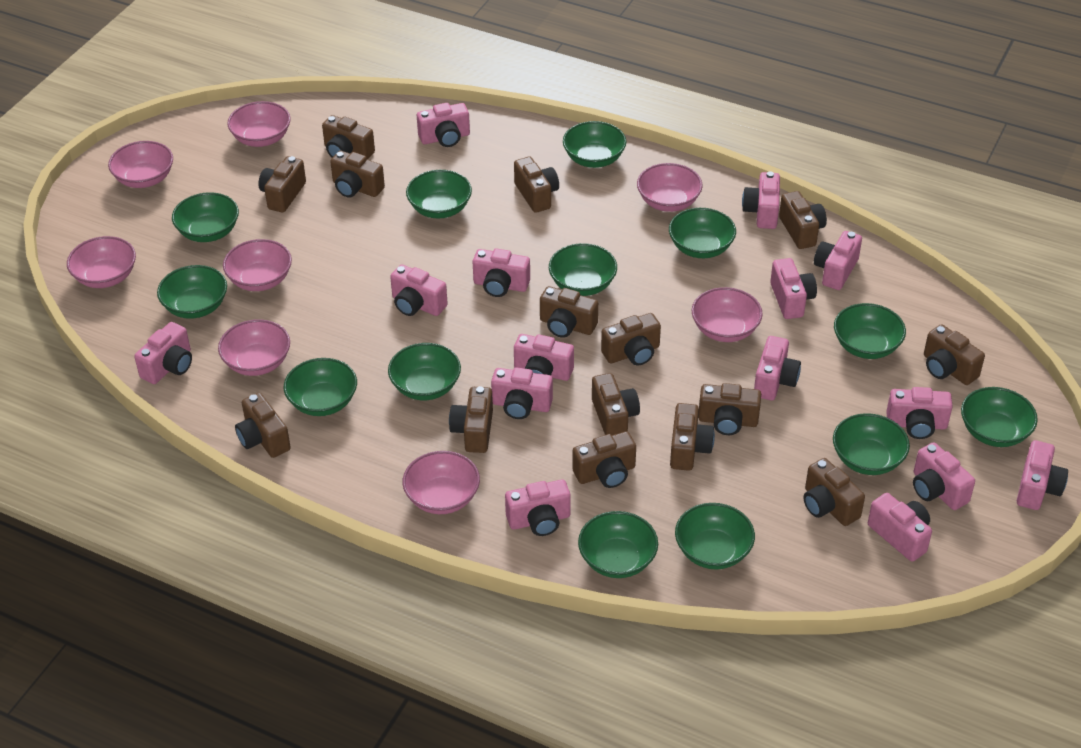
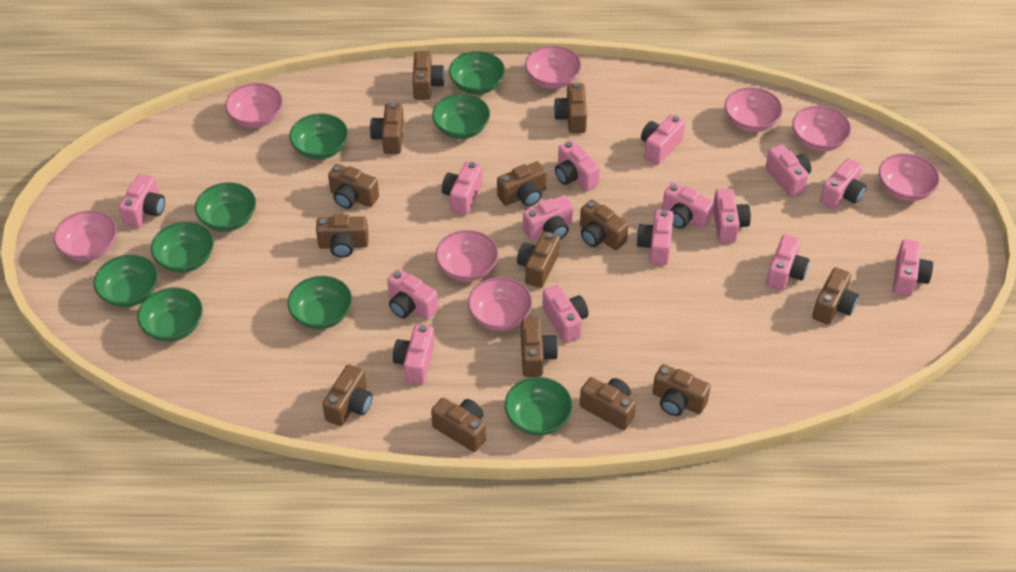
brown camera: [235,393,291,458] [258,156,306,213] [322,115,375,160] [330,151,385,198] [449,386,493,453] [514,157,559,213] [540,286,598,338] [572,431,636,488] [592,373,640,435] [601,313,661,365] [670,403,715,471] [698,383,761,435] [779,191,827,249] [804,458,865,526] [924,324,985,385] = 15 -> [316,214,369,258] [323,364,373,426] [328,164,379,209] [370,103,404,154] [413,51,445,100] [431,398,486,452] [497,161,546,207] [517,231,560,288] [521,318,558,377] [554,83,587,133] [580,200,629,250] [580,377,636,430] [653,364,711,416] [812,267,859,325] = 14
green bowl: [157,265,227,319] [172,192,239,242] [284,358,357,416] [388,343,461,400] [406,170,472,218] [549,243,617,296] [563,121,626,168] [578,511,658,578] [669,208,736,258] [675,503,755,570] [833,413,910,475] [834,303,906,359] [961,387,1038,447] = 13 -> [94,255,158,307] [137,288,203,342] [151,222,214,273] [195,182,256,232] [288,276,352,329] [289,113,348,160] [432,94,490,139] [449,51,505,95] [505,377,573,436] = 9

